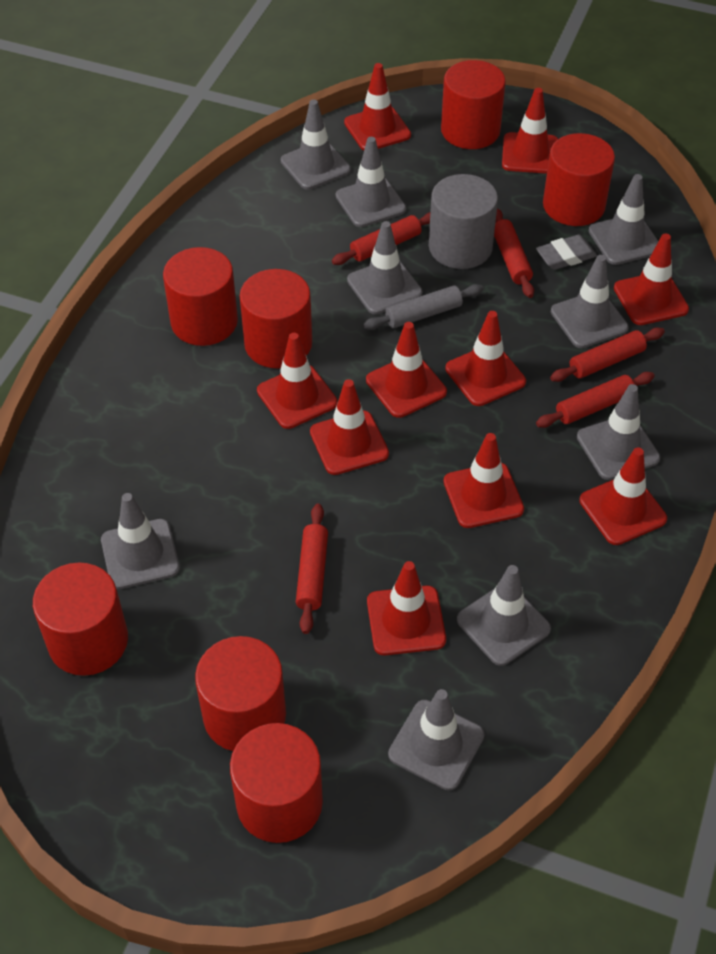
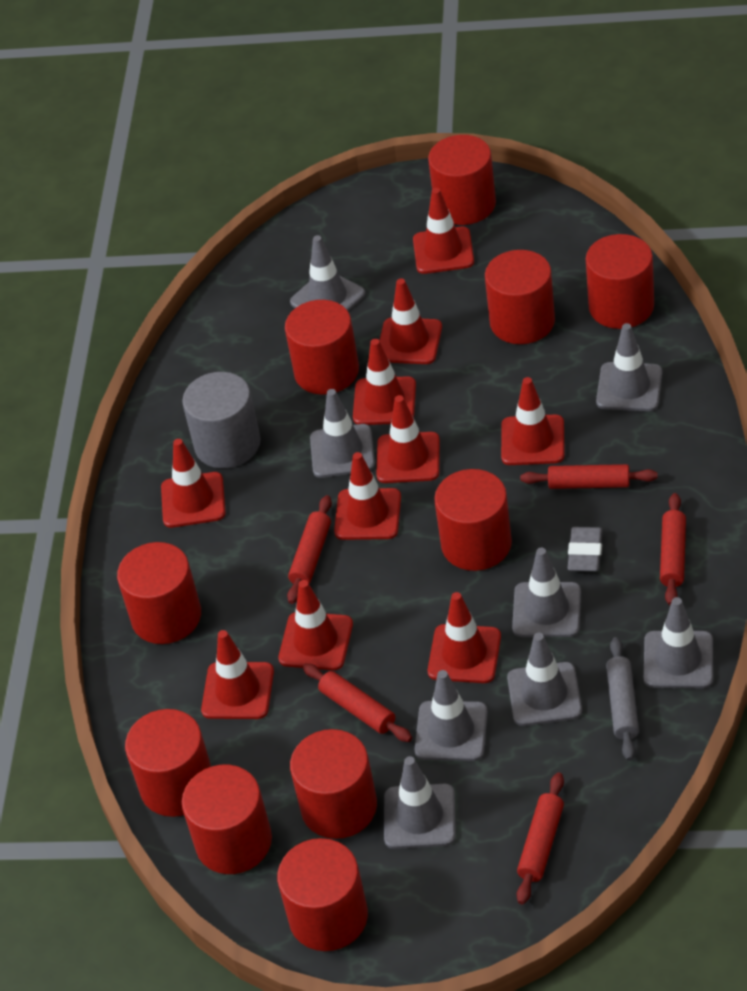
grey traffic cone: [101,493,180,589] [281,99,351,190] [336,137,406,227] [347,221,422,314] [388,689,485,790] [457,565,551,666] [551,255,629,348] [577,384,660,480] [589,174,658,265] = 9 -> [290,235,365,311] [310,389,375,478] [384,756,456,849] [415,670,488,761] [507,633,582,726] [512,548,581,637] [596,323,662,411] [644,597,713,688] = 8
red cylinder: [33,562,128,676] [163,247,238,346] [195,636,286,751] [230,723,323,843] [240,269,312,368] [441,60,506,149] [543,133,615,226] = 7 -> [117,542,201,644] [125,709,211,817] [182,765,272,874] [277,838,368,951] [285,300,359,395] [290,729,377,839] [428,135,496,225] [434,469,512,571] [485,250,555,344] [586,234,654,329] = 10

